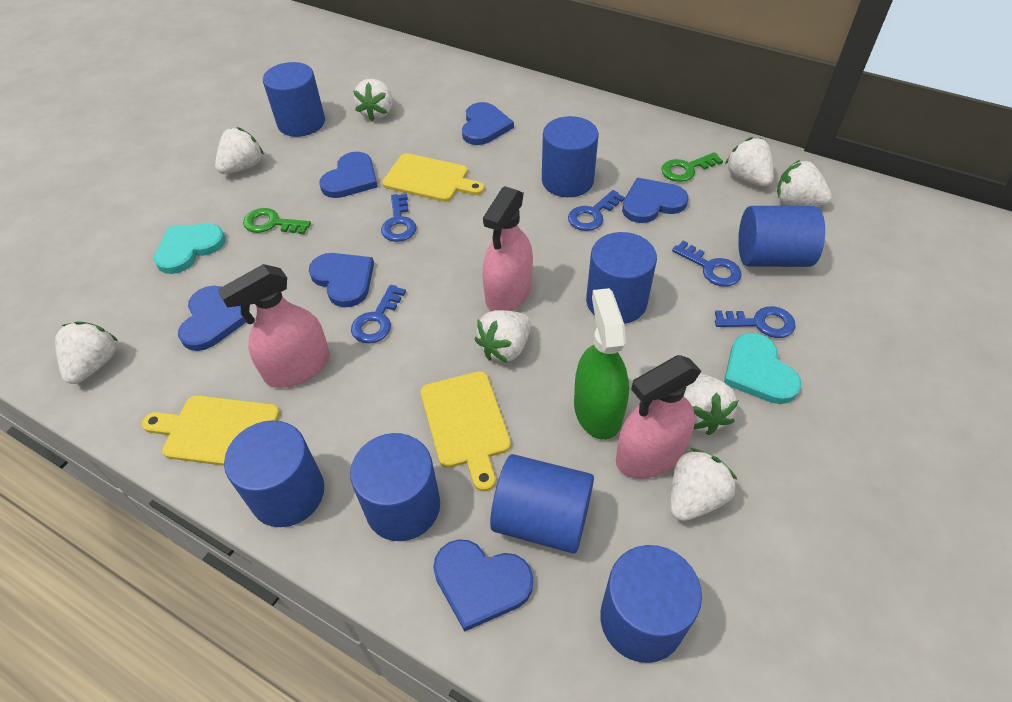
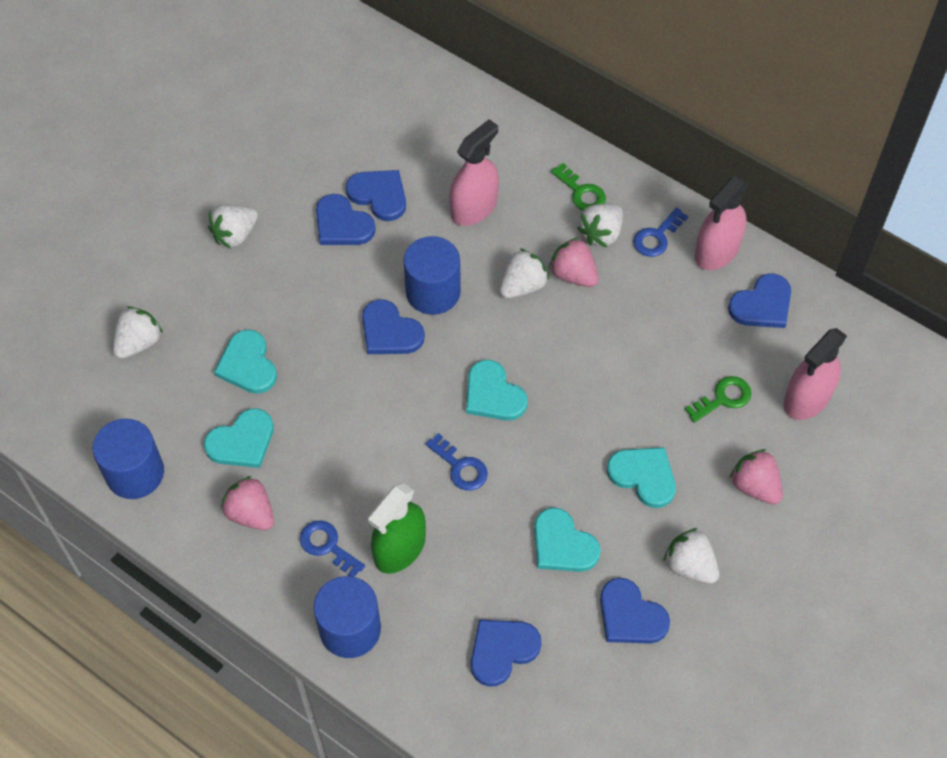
blue cylinder: [224,420,324,527] [263,62,325,137] [350,433,440,541] [490,454,594,554] [542,116,599,197] [586,232,657,324] [600,545,702,663] [738,206,825,267] = 8 -> [93,419,164,499] [314,576,381,658] [403,236,461,315] = 3
blue key: [351,285,406,343] [381,194,417,242] [568,190,625,231] [672,241,742,287] [715,306,796,338] = 5 -> [300,520,365,577] [426,433,488,491] [633,207,688,257] = 3
pink strawberry: none = 0 -> [221,476,274,530] [549,237,599,287] [730,449,783,504] = 3
turquoise heart: [154,224,225,274] [724,333,801,404] = 2 -> [204,408,274,468] [214,329,277,394] [466,360,528,421] [534,507,601,572] [607,447,676,508] = 5
white strawberry: [55,321,118,384] [215,127,264,174] [353,79,392,121] [474,310,531,363] [670,448,737,521] [684,373,739,435] [725,137,774,186] [777,160,832,206] = 8 -> [113,306,163,359] [208,205,258,249] [500,248,549,298] [577,203,623,247] [663,528,719,584] = 5
yellow cutting board: [142,395,280,466] [382,153,484,202] [420,371,511,492] = 3 -> none = 0

